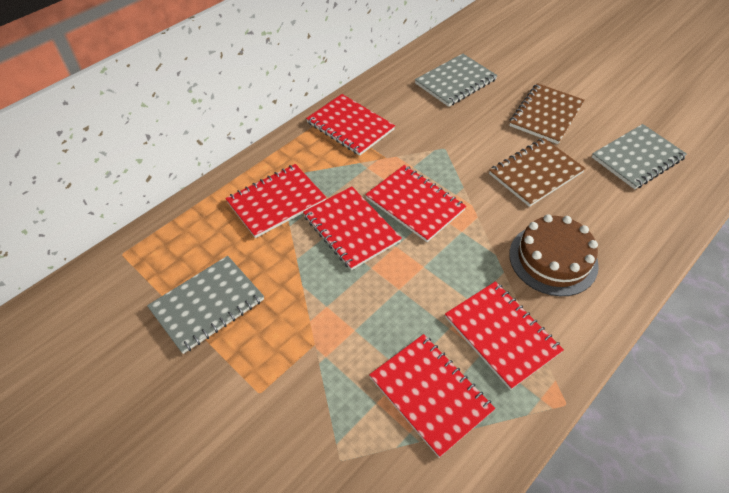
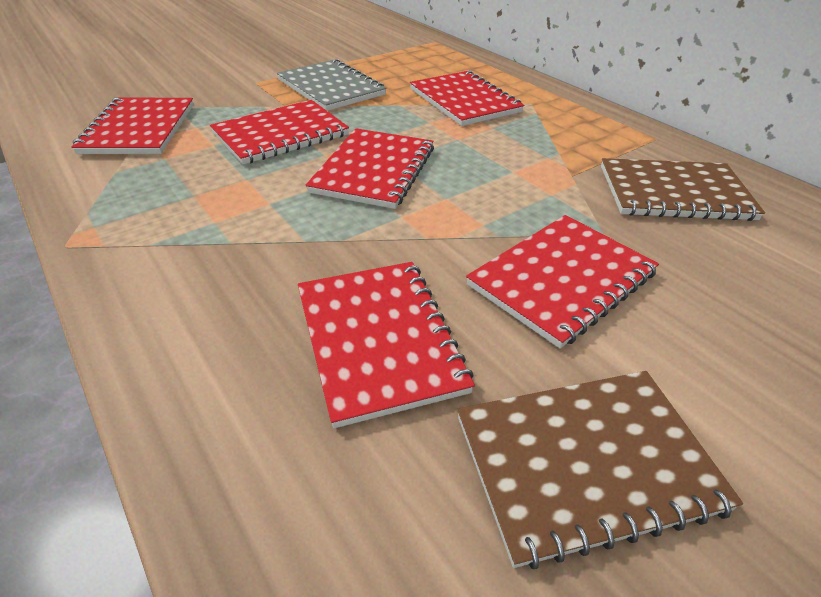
brown cake: [509,214,599,296] = 1 -> none = 0
grey notebook: [147,256,264,354] [415,54,498,107] [592,124,687,189] = 3 -> [277,59,386,111] = 1

